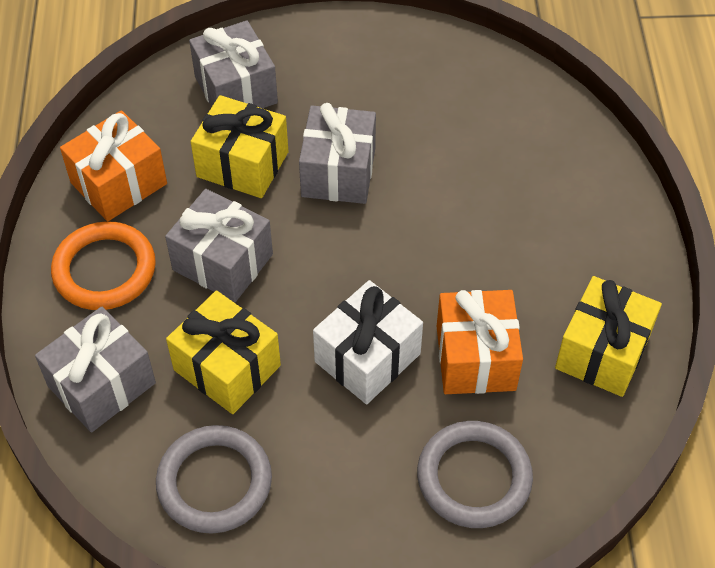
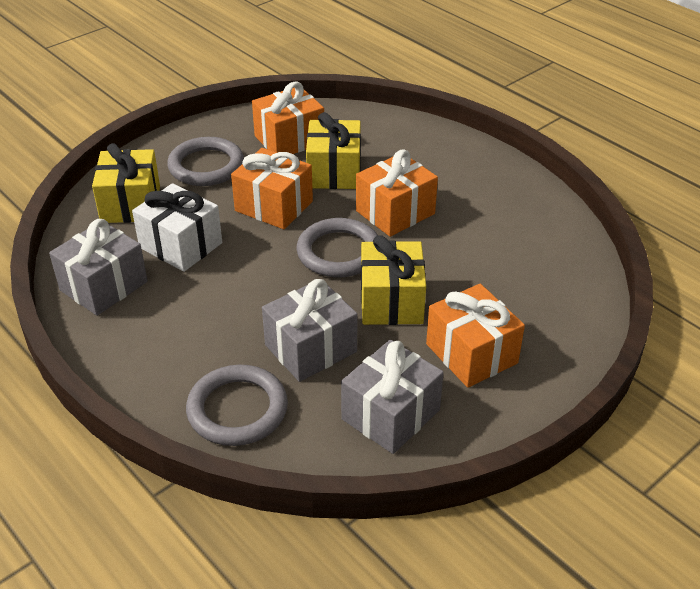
grey gift: [35,307,156,432] [165,189,273,302] [189,20,278,108] [299,103,376,204] = 4 -> [49,219,148,316] [262,279,358,382] [341,340,444,454] = 3
grey ring: [156,425,272,534] [417,421,533,528] = 2 -> [167,137,244,186] [186,365,288,446] [297,218,378,277] = 3
orange gift: [60,110,167,222] [437,290,523,394] = 2 -> [231,148,313,229] [252,81,324,154] [356,149,438,237] [426,284,525,388] = 4
orange ring: [51,221,156,310] = 1 -> none = 0

